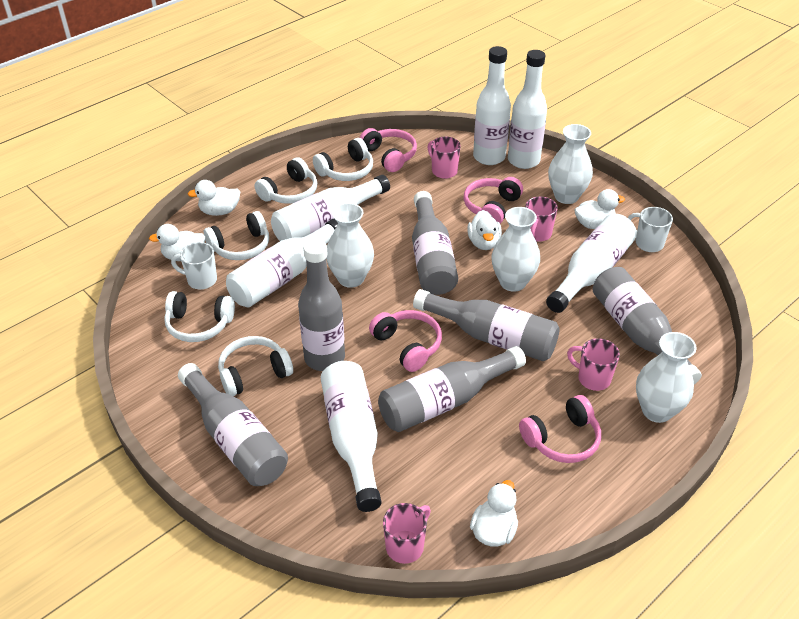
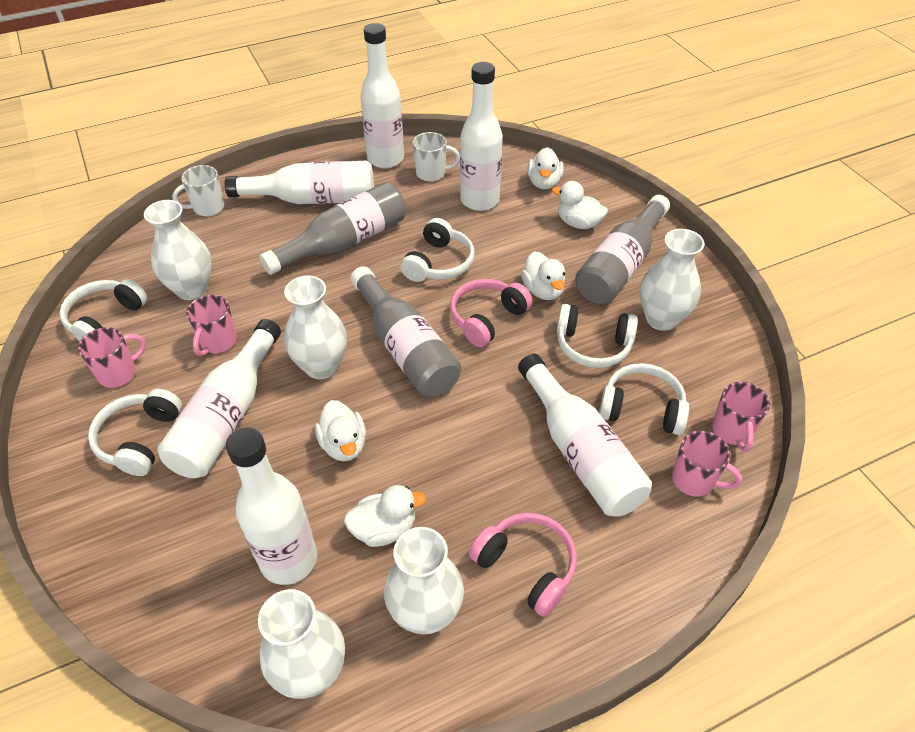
grey bottle: [178,363,288,486] [298,239,345,371] [378,346,526,432] [412,191,458,295] [413,289,560,361] [593,267,702,384] = 6 -> [260,182,406,275] [350,266,461,397] [575,195,670,304] = 3
pink headphones: [360,128,417,172] [369,310,442,372] [464,177,523,224] [519,395,601,463] = 4 -> [450,279,532,347] [469,513,577,617] = 2
white vase: [326,203,374,288] [492,207,540,292] [548,124,593,204] [636,332,697,423] = 4 -> [144,200,212,300] [258,589,345,699] [284,275,347,379] [384,527,464,634] [640,229,705,331] = 5

